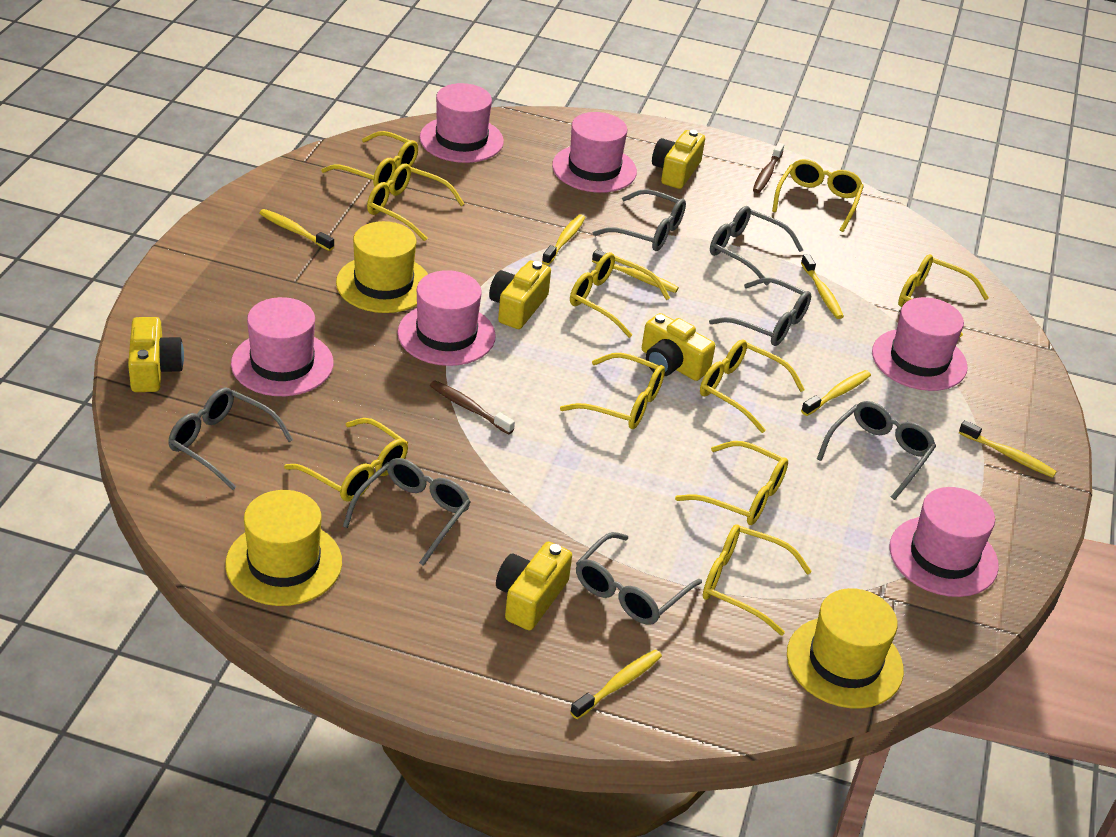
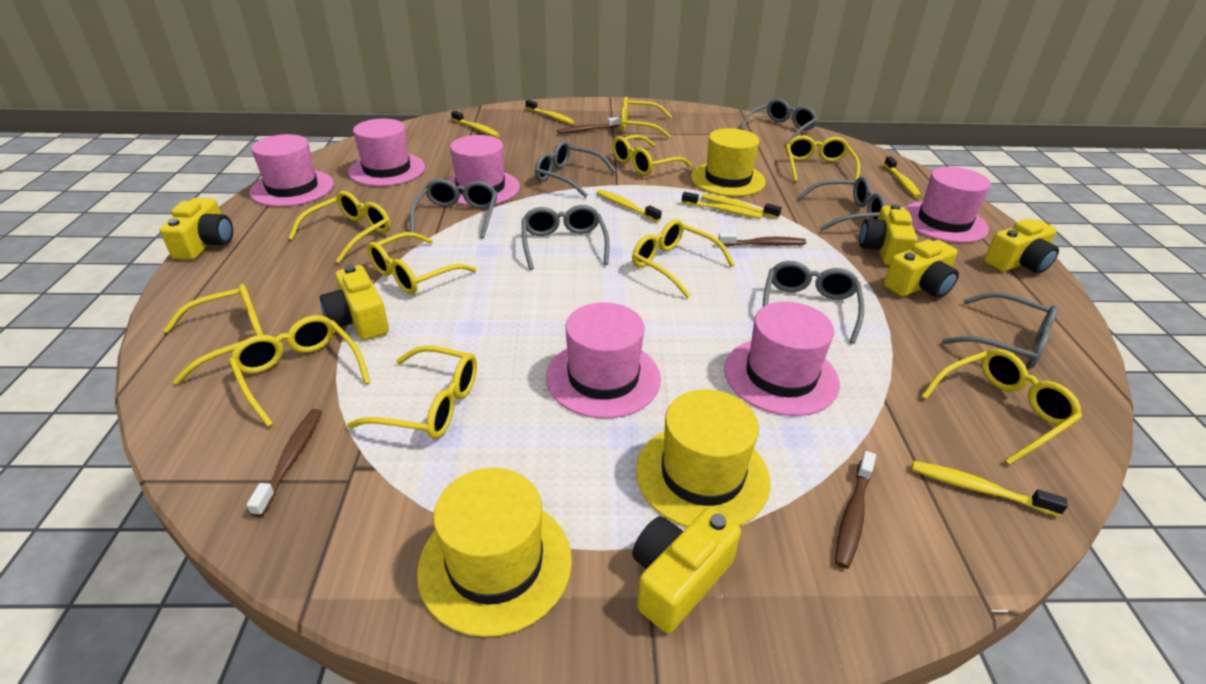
brown toothbrush: [430,380,515,434] [753,143,784,193] = 2 -> [246,409,322,517] [557,117,621,134] [718,233,806,246] [835,451,876,569] = 4
yellow camera: [128,317,184,392] [489,261,551,329] [496,542,572,631] [642,313,715,381] [652,130,705,189] = 5 -> [159,198,233,260] [320,265,389,340] [632,507,741,633] [859,204,917,265] [884,240,959,298] [984,219,1059,274] = 6

